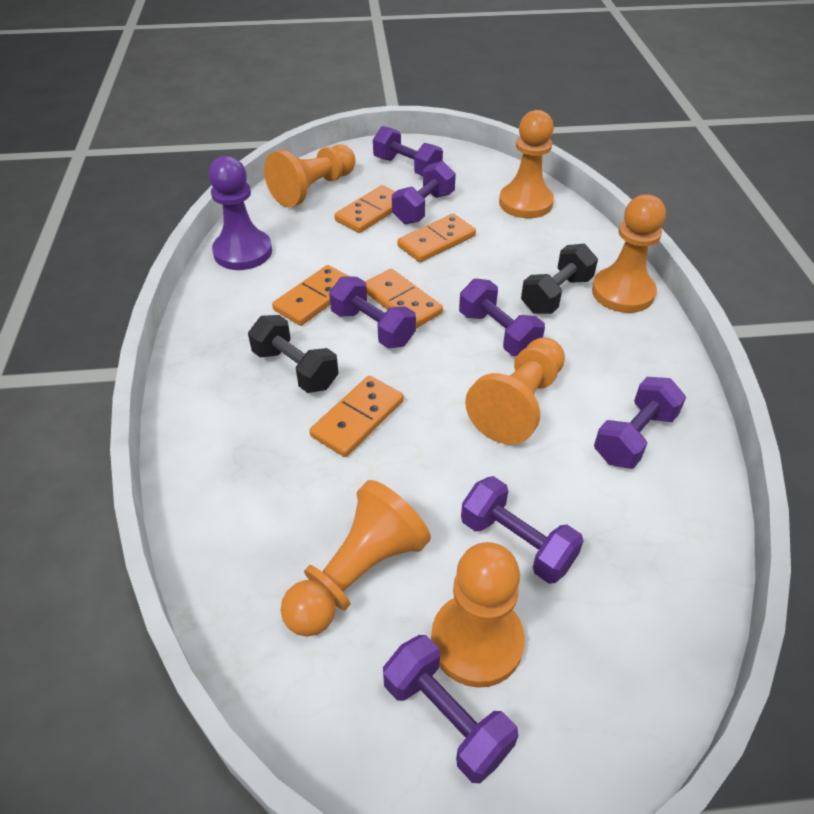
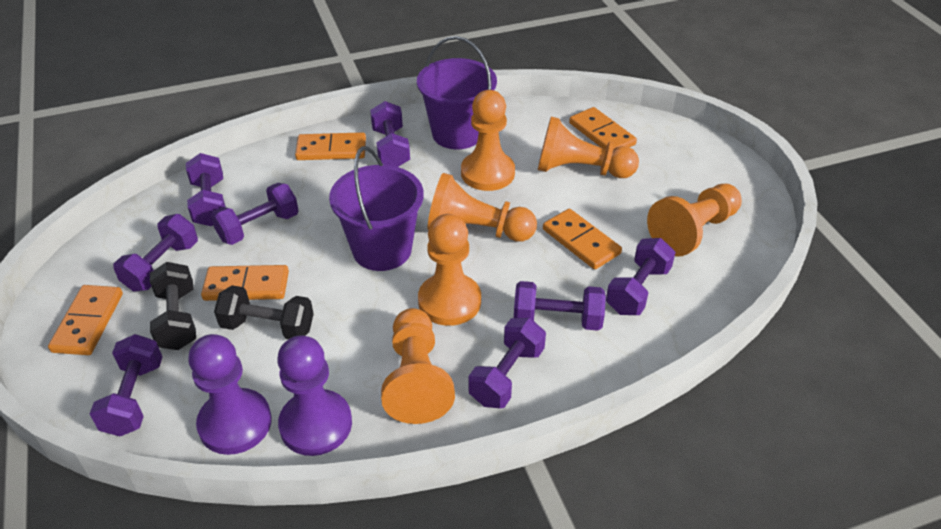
purple bucket: none = 0 -> [329,146,424,271] [417,36,497,149] = 2
purple dumbbell: [329,277,416,348] [373,126,443,176] [383,635,519,784] [392,161,456,224] [459,278,545,356] [461,476,584,584] [594,377,686,469] = 7 -> [90,334,162,436] [113,214,198,292] [186,153,226,226] [211,183,299,245] [370,101,410,167] [468,318,546,408] [514,281,606,331] [606,238,676,315] = 8
purple pawn: [208,156,272,270] = 1 -> [188,334,272,455] [277,335,352,456] = 2

